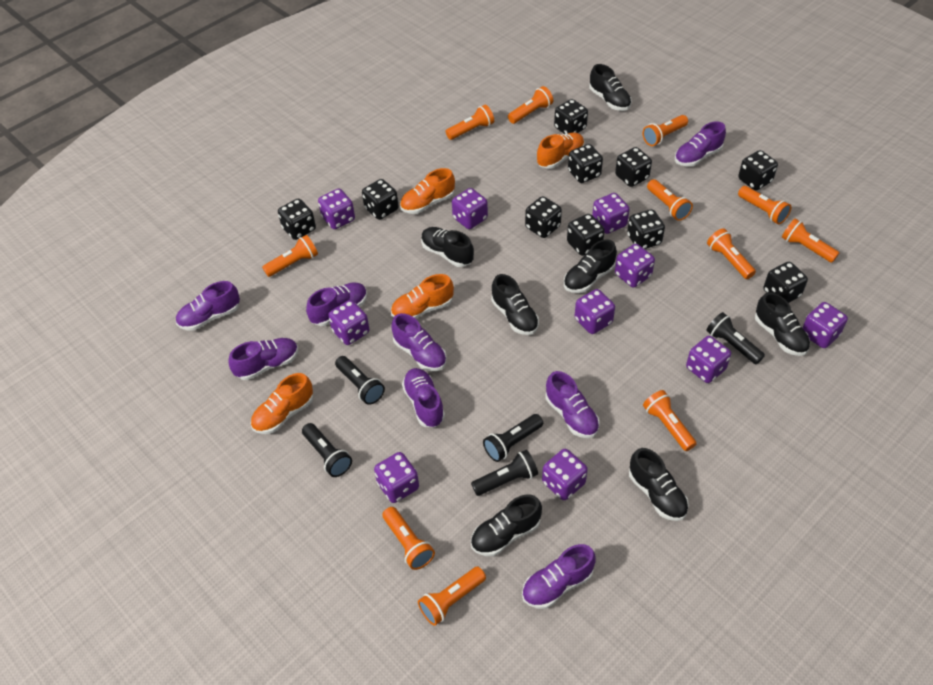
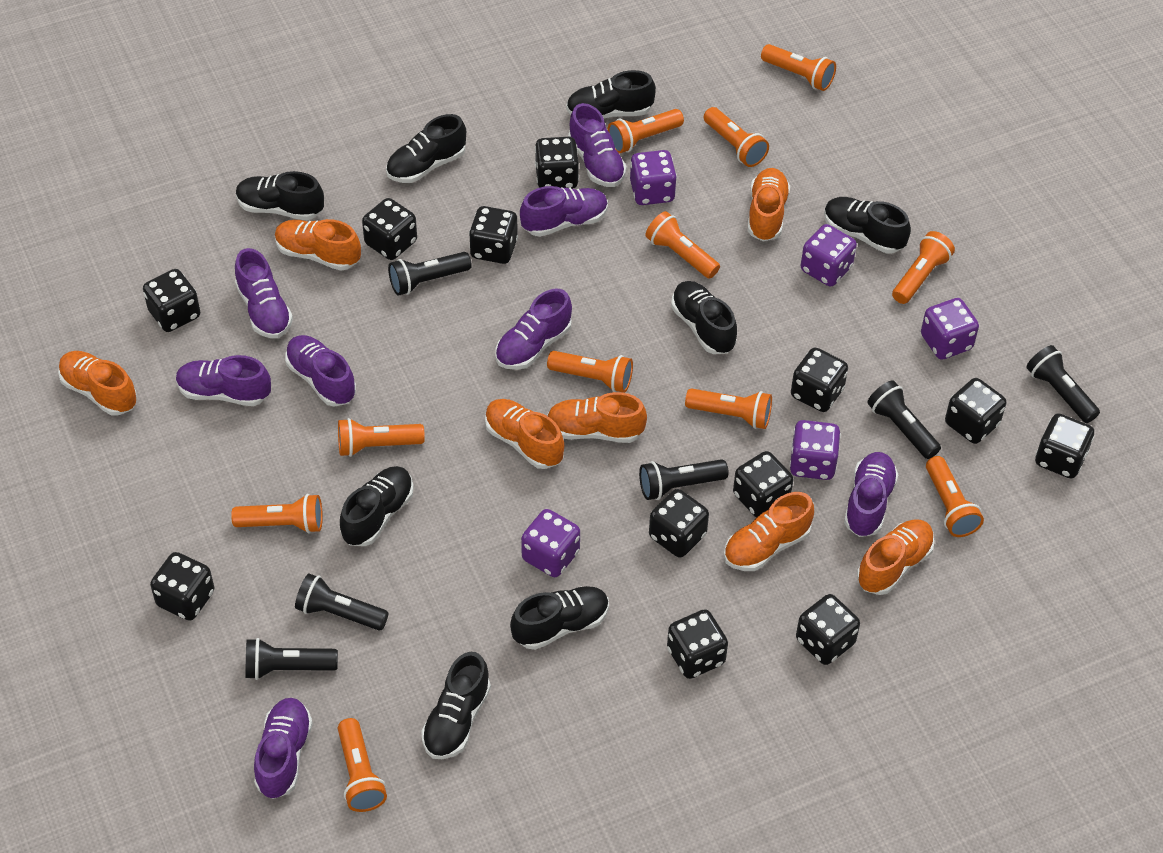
black dice: [278,199,316,240] [362,179,399,220] [525,196,562,238] [554,99,588,134] [567,214,605,256] [568,144,603,183] [615,147,652,187] [627,209,665,249] [738,150,778,191] [763,262,808,303] = 10 -> [143,269,200,332] [150,552,214,621] [362,198,417,260] [469,206,518,264] [535,137,579,189] [649,489,709,558] [667,609,728,679] [733,451,793,518] [791,347,848,412] [796,594,860,665] [945,378,1006,444] [1035,413,1094,479] = 12
black flashlight: [302,423,352,477] [335,356,385,405] [471,450,538,496] [483,414,543,462] [706,312,765,364] = 5 -> [246,638,338,680] [295,573,389,630] [388,252,472,296] [639,459,729,500] [867,380,941,459] [1026,345,1100,423] = 6
black shoe: [421,227,474,267] [471,495,542,556] [491,274,539,335] [564,239,617,293] [589,64,632,111] [629,448,689,521] [755,292,810,356] = 7 -> [236,171,324,220] [340,466,414,546] [386,114,466,183] [421,652,491,759] [510,586,609,650] [566,70,656,119] [671,281,737,354] [824,197,911,254] = 8
orange shoe: [251,373,313,434] [391,274,454,319] [400,168,455,214] [537,132,584,169] = 4 -> [58,351,137,415] [275,219,361,271] [485,399,564,469] [547,392,647,443] [724,492,814,571] [748,168,790,242] [857,519,935,595] = 7
purple dice: [318,189,355,229] [328,300,369,345] [374,452,419,503] [452,188,488,229] [542,449,588,500] [575,289,615,334] [592,193,630,234] [615,244,655,287] [686,336,731,383] [802,302,848,348] = 10 -> [521,509,580,577] [630,150,677,205] [789,420,841,480] [801,224,857,286] [921,298,979,360] = 5

